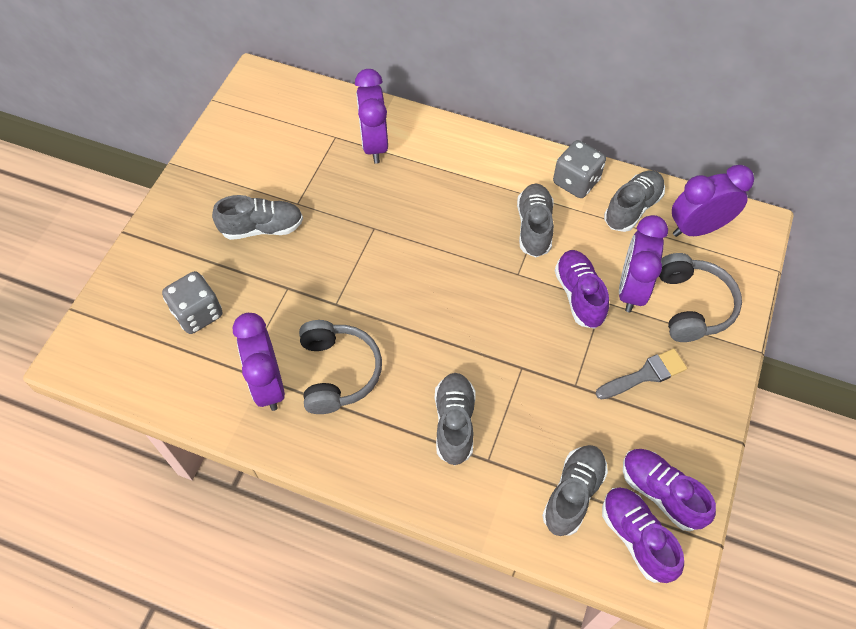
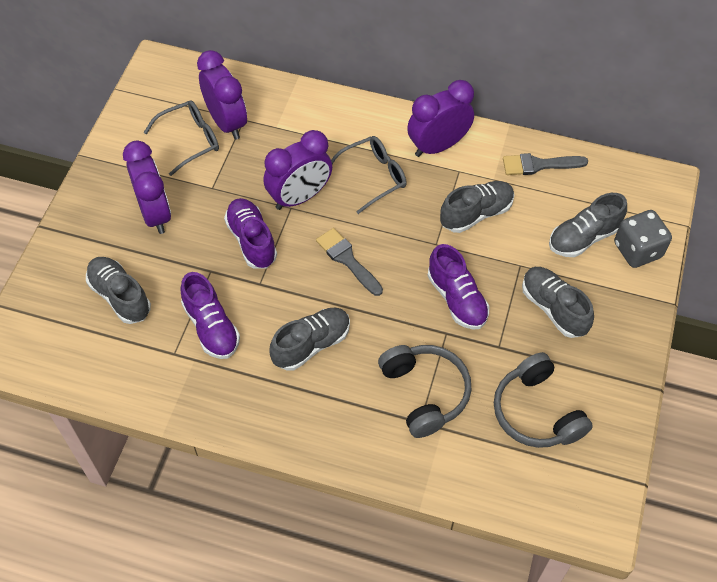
grey brush: [596,348,687,400] = 1 -> [316,228,383,296] [503,153,588,175] = 2
grey dice: [162,271,222,334] [553,140,606,198] = 2 -> [614,210,672,268] = 1
grey glasses: none = 0 -> [144,100,219,176] [331,136,407,214] = 2

